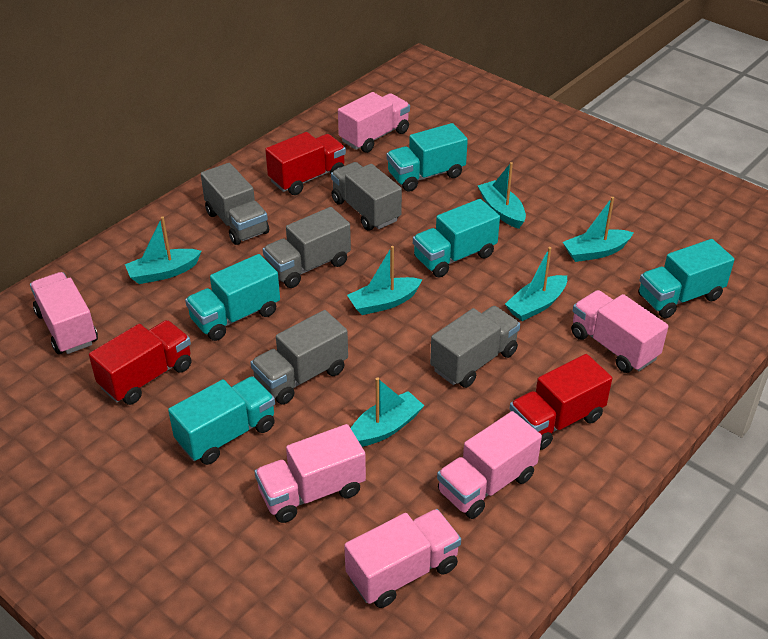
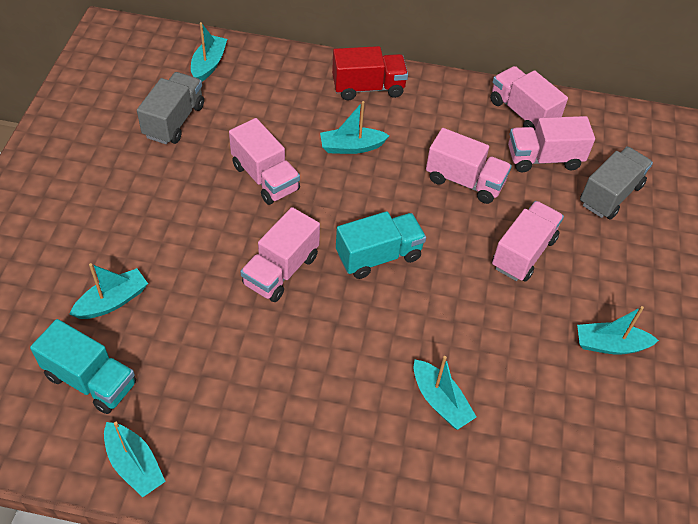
grey truck: [201,163,269,245] [250,310,348,404] [263,207,351,288] [331,162,402,231] [430,306,520,388] = 5 -> [137,72,204,144] [580,147,653,220] = 2
red truck: [89,320,192,405] [265,132,346,195] [509,354,612,450] = 3 -> [332,46,408,101] = 1
turquoise truck: [168,376,275,465] [185,254,280,341] [387,123,468,192] [413,199,500,278] [638,239,735,318] = 5 -> [30,319,136,414] [336,211,426,279] = 2

